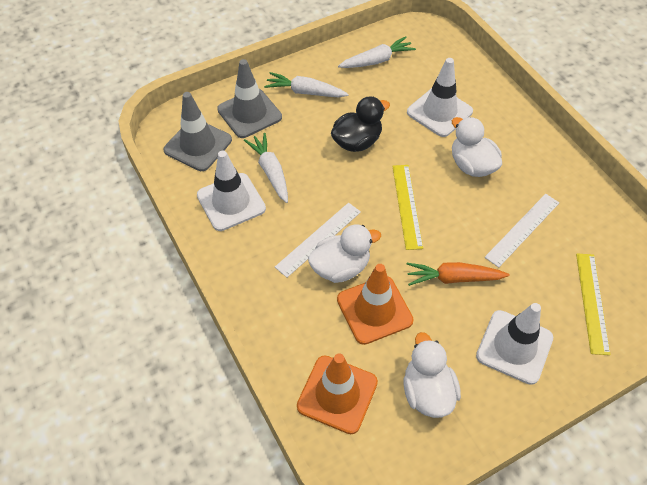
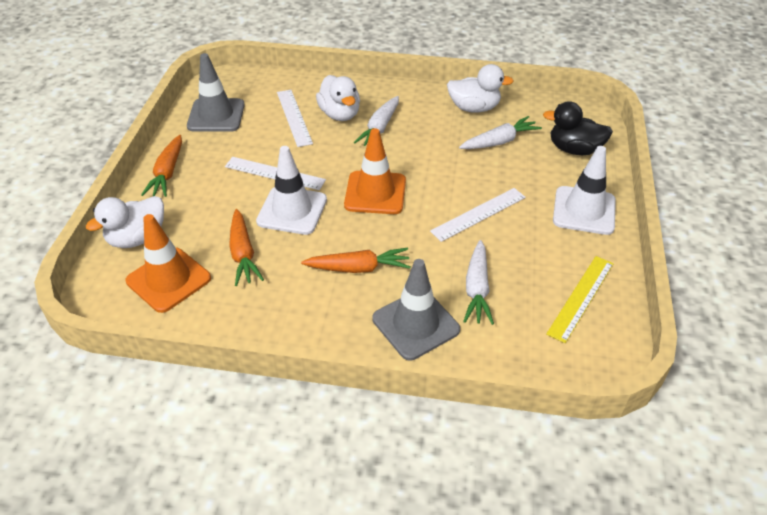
orange carrot: [407,262,509,286] = 1 -> [141,135,182,197] [229,209,264,286] [301,248,411,273] = 3
white ruler: [275,203,361,277] [485,194,559,268] = 2 -> [225,157,326,190] [277,90,313,147] [430,188,526,242] = 3
white traffic cone: [197,150,266,231] [407,58,473,137] [476,303,553,385] = 3 -> [256,146,327,235] [553,146,616,235] = 2
yellow ruler: [392,165,423,250] [576,254,610,355] = 2 -> [546,256,614,343] = 1

